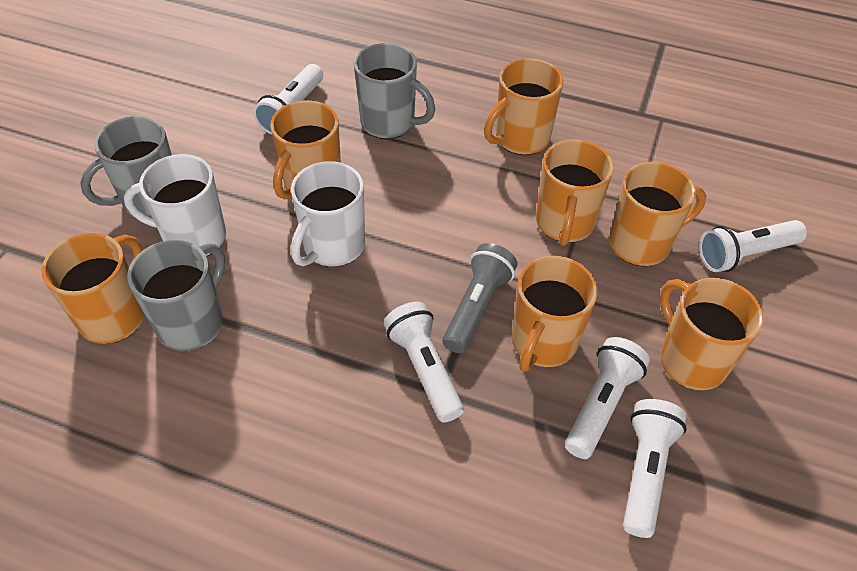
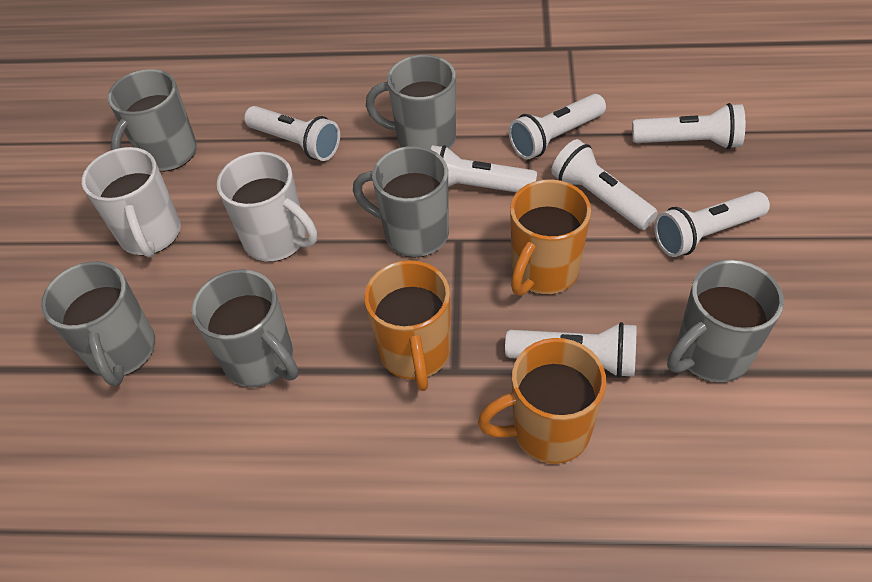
grey flashlight: [442,243,518,353] = 1 -> none = 0
grey mug: [80,116,172,217] [127,240,225,351] [354,43,435,139] = 3 -> [41,261,155,386] [108,69,197,172] [191,269,299,387] [353,146,449,258] [366,55,456,149] [667,260,784,382] = 6
orange mug: [41,233,145,344] [270,100,341,200] [484,58,563,155] [512,256,598,372] [536,139,614,246] [609,162,706,266] [660,278,764,390] = 7 -> [364,260,451,391] [478,338,606,464] [510,179,591,296] = 3
white flashlight: [253,64,323,135] [384,302,464,423] [565,337,650,459] [623,399,687,538] [699,220,807,272] = 5 -> [244,106,340,161] [431,145,537,192] [505,322,636,378] [509,94,606,159] [551,139,658,230] [632,103,745,150] [654,191,770,257] = 7

